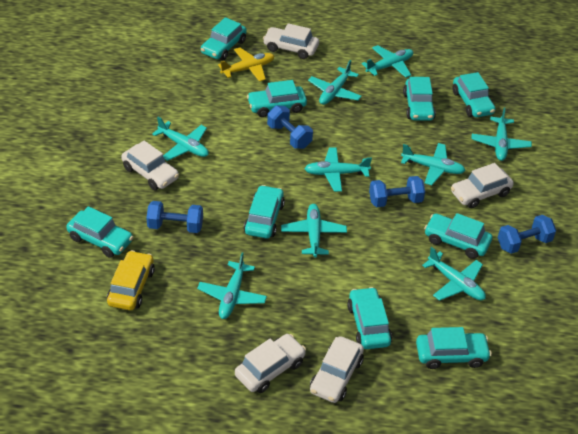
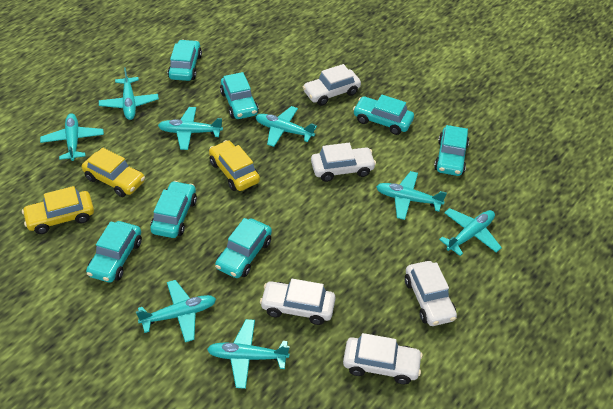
blue dumbbell: [146,201,203,233] [267,105,313,149] [369,176,425,207] [497,215,556,254] = 4 -> none = 0
turquoise car: [66,206,133,258] [201,17,247,60] [244,185,285,238] [247,80,307,117] [347,287,392,349] [403,77,436,121] [416,327,492,369] [424,213,492,259] [452,72,496,117] = 9 -> [86,221,142,283] [150,181,197,238] [168,40,202,81] [215,218,272,278] [220,72,259,119] [353,95,414,135] [434,125,469,176] = 7
turquoise plane: [152,117,209,161] [197,252,267,319] [281,204,347,257] [304,147,372,192] [308,60,362,105] [362,45,413,78] [401,143,466,185] [422,247,486,301] [471,107,532,161] = 9 -> [40,113,104,161] [99,67,159,120] [136,280,216,342] [158,107,223,150] [207,319,290,389] [256,106,317,147] [376,171,447,220] [439,208,502,256] = 8
yellow car: [107,250,155,310] = 1 -> [22,186,94,234] [82,147,145,197] [209,140,260,191] = 3
yellow plane: [218,48,274,82] = 1 -> none = 0

